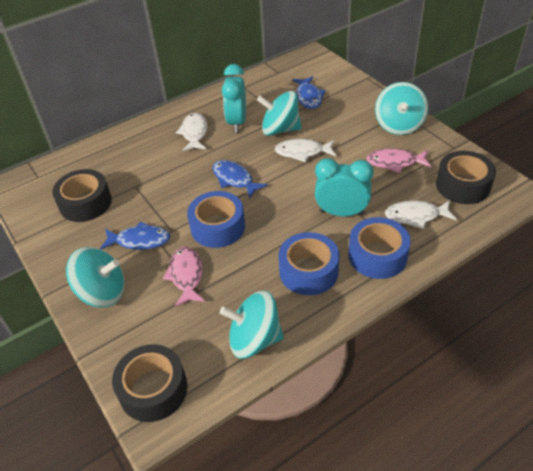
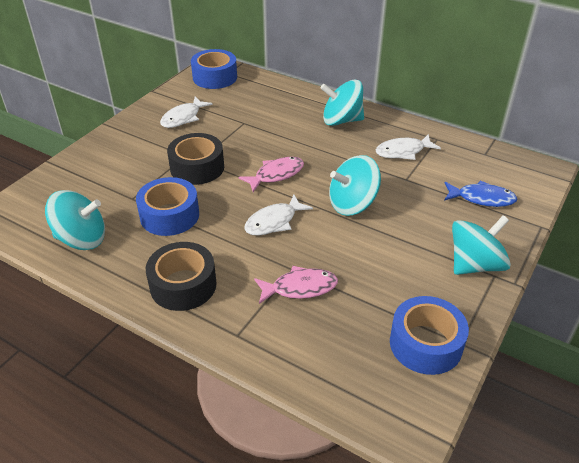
black tape: [52,169,112,222] [112,344,188,422] [436,151,496,204] = 3 -> [146,242,217,311] [167,133,224,185] = 2
blue fish: [100,222,170,250] [213,160,268,199] [293,76,326,109] = 3 -> [444,181,518,207] = 1
turquoise clock: [222,64,246,133] [315,158,374,216] = 2 -> none = 0

